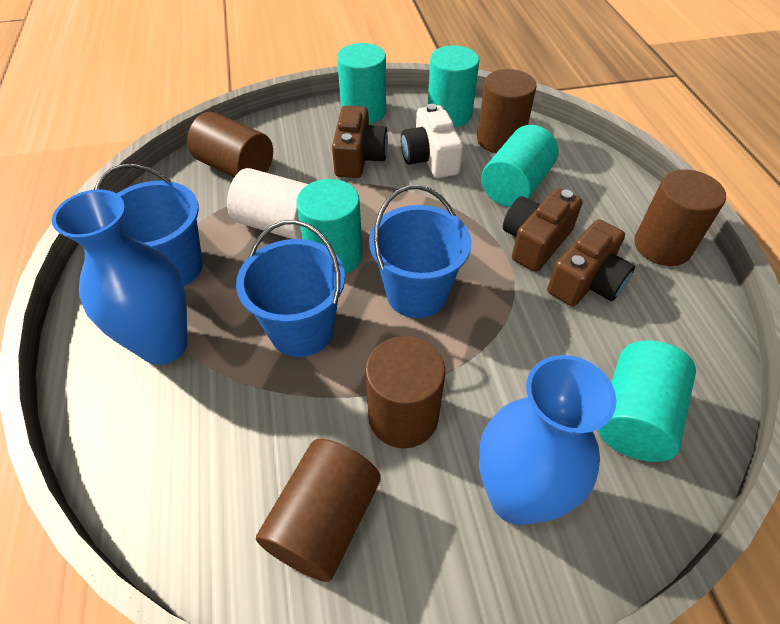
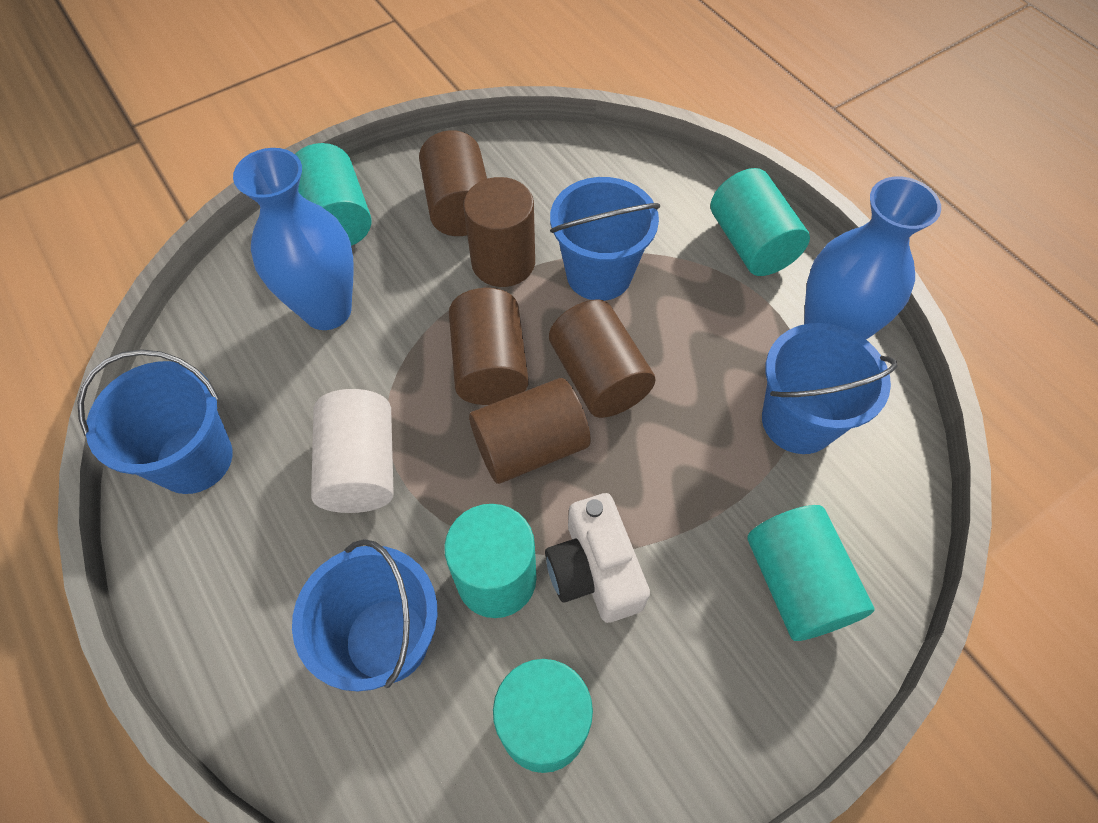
blue bucket: [95,164,203,286] [236,220,345,357] [369,185,471,318] = 3 -> [77,349,233,494] [292,539,438,691] [550,177,660,301] [762,323,897,454] = 4
brown camera: [332,106,388,178] [503,188,583,272] [547,219,635,306] = 3 -> none = 0

